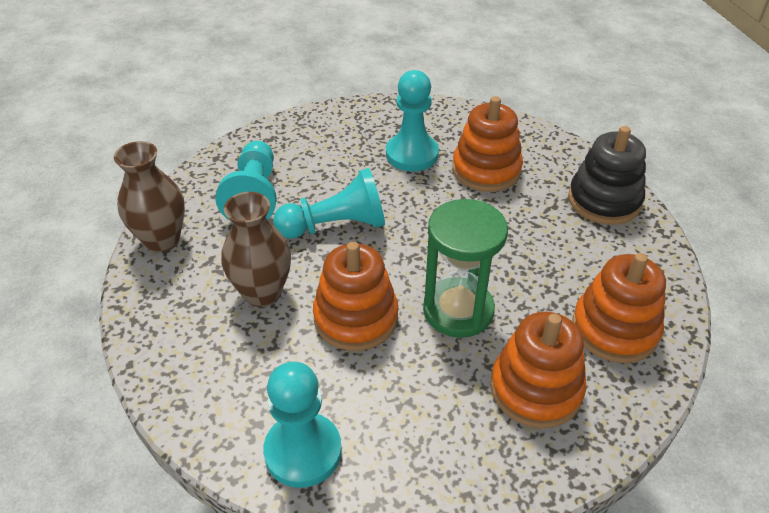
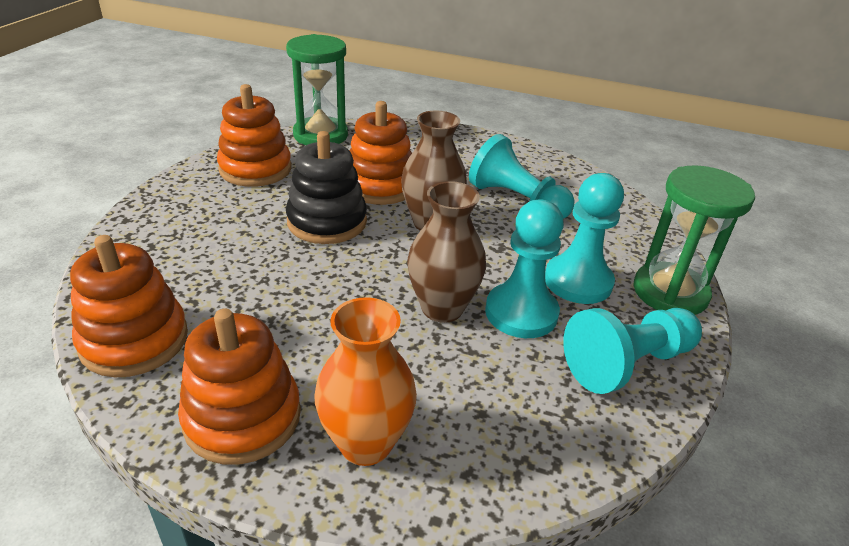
green hourglass: [423,199,508,338] = 1 -> [286,34,348,145] [634,165,755,315] = 2
orange vase: none = 0 -> [314,297,417,466] = 1

